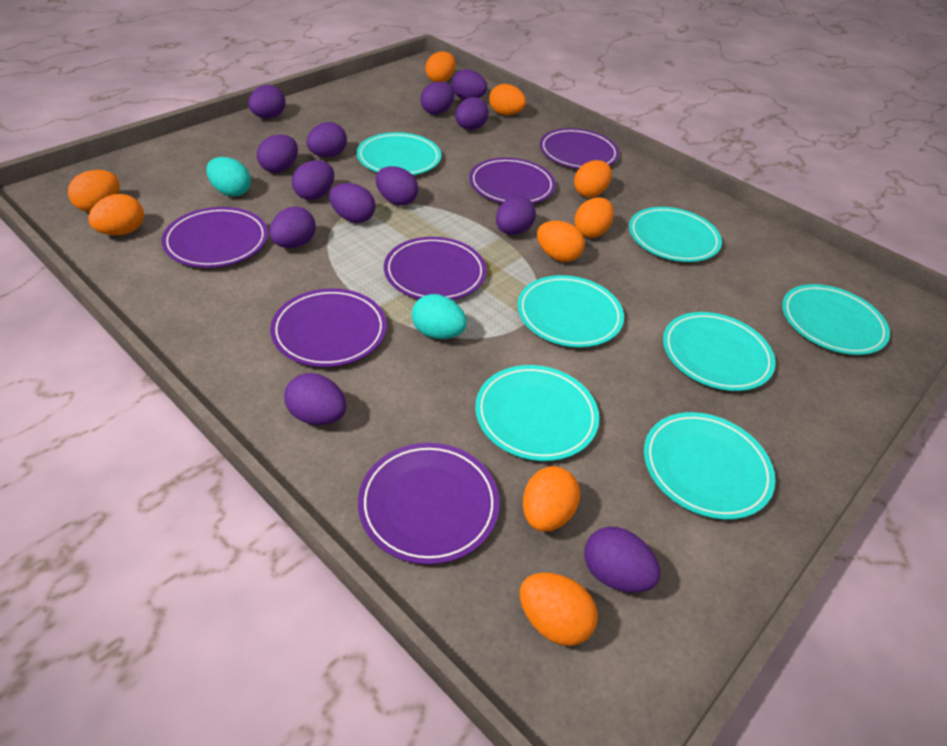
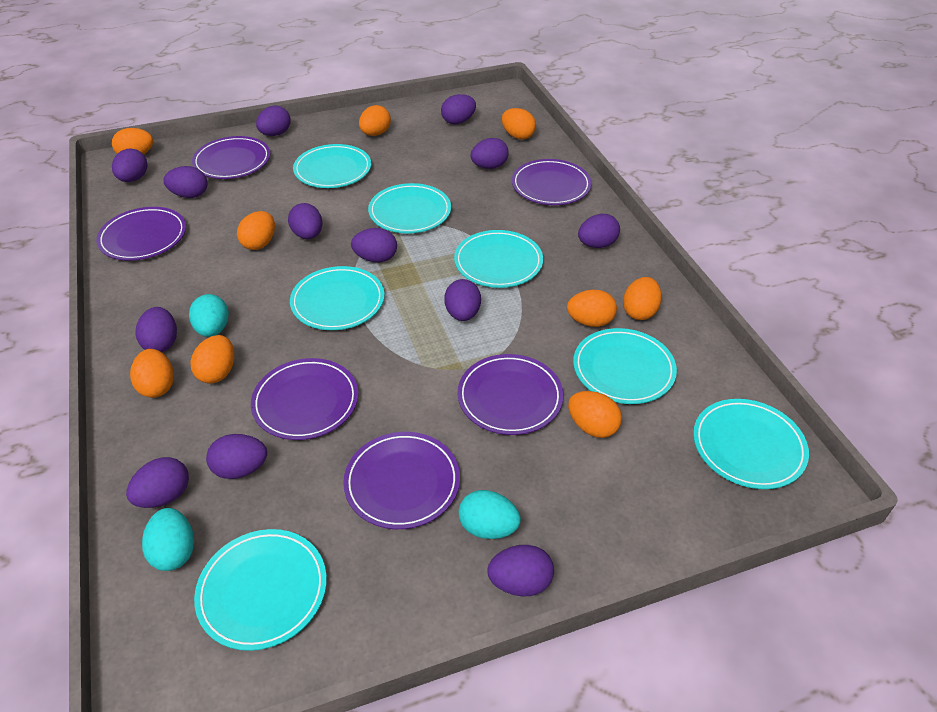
turquoise egg: [206,157,251,197] [412,294,467,339] = 2 -> [142,508,194,571] [189,294,229,337] [459,490,521,539] = 3

